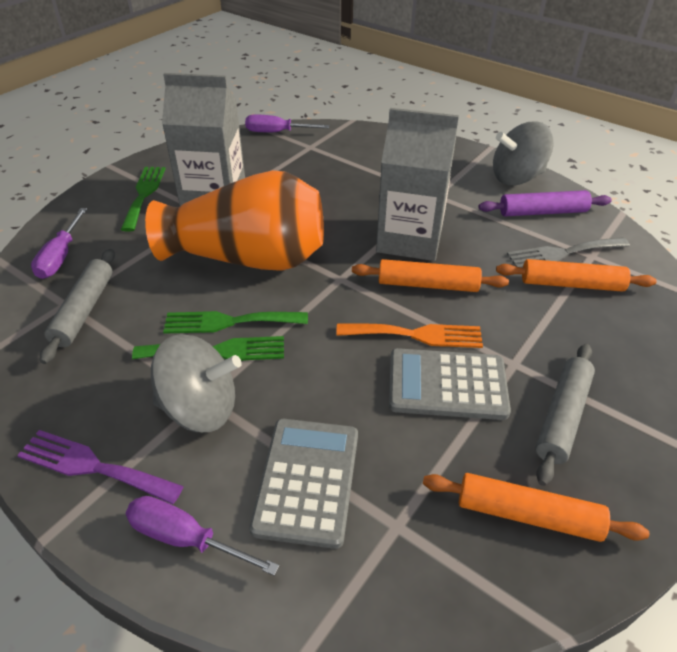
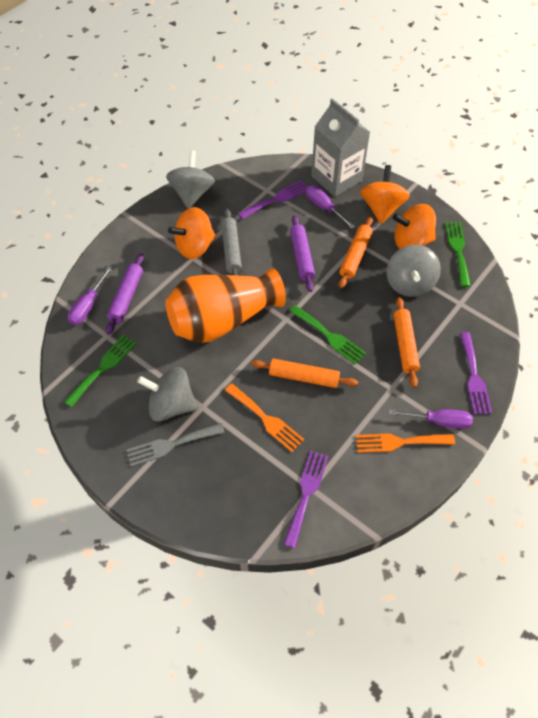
grey calculator: [249,419,358,549] [389,348,511,420] = 2 -> none = 0
grey carton: [162,73,245,206] [376,108,459,261] = 2 -> [311,99,370,197] = 1
grey rolling pin: [40,249,115,364] [536,344,595,486] = 2 -> [221,208,242,276] = 1
grey spinning top: [151,334,242,432] [493,121,554,185] = 2 -> [137,367,198,422] [166,151,215,209] [387,245,441,297] = 3
orange fork: [336,323,483,348] = 1 -> [225,383,304,452] [356,433,455,453] = 2
orange spinning top: none = 0 -> [168,207,216,259] [360,165,410,224] [393,204,436,249] = 3
purple fork: [17,430,184,504] = 1 -> [238,180,307,219] [284,451,329,548] [460,332,492,414] = 3
purple rolling pin: [479,190,612,216] = 1 -> [106,254,144,335] [290,215,315,292] = 2

